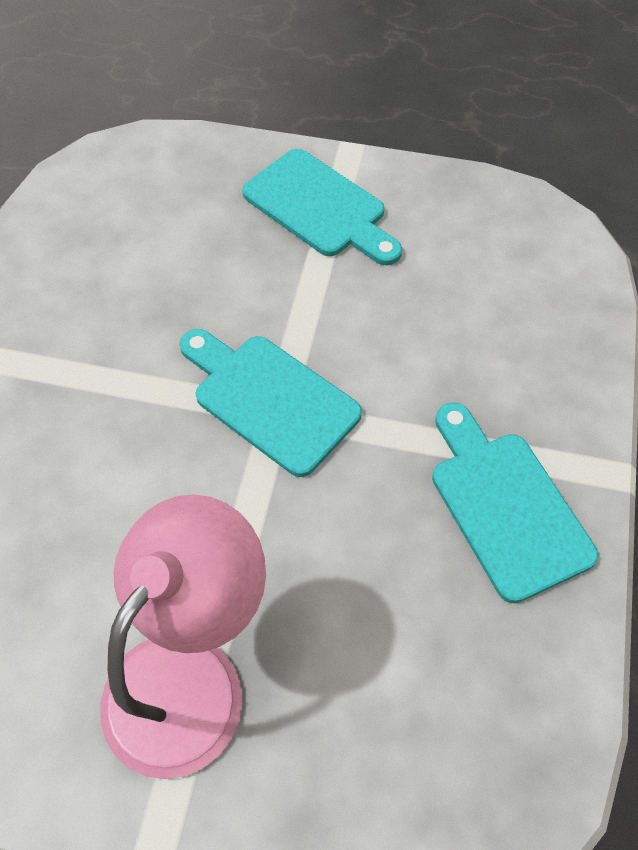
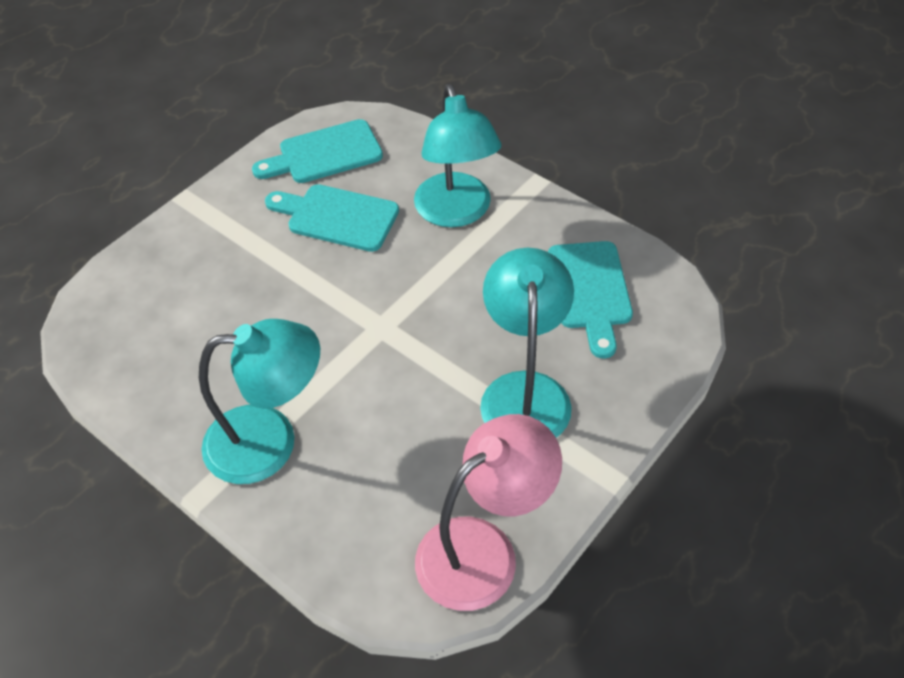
turquoise lamp: none = 0 -> [199,319,320,484] [414,84,502,227] [480,248,574,438] = 3

